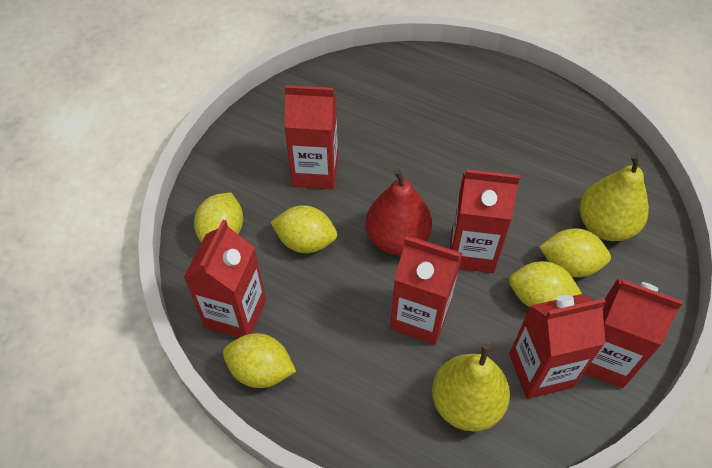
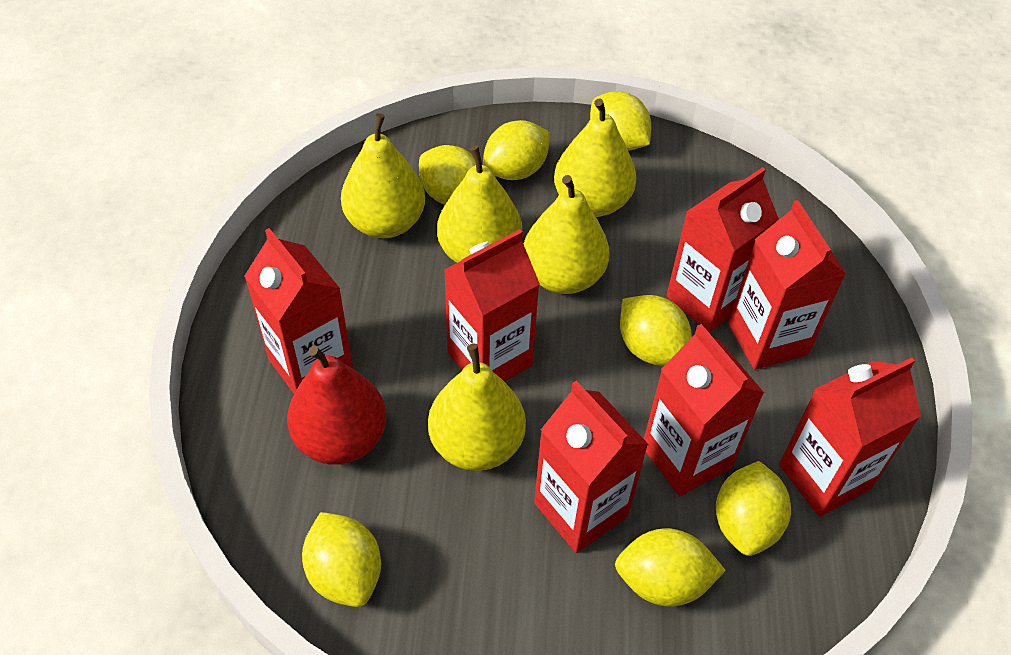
red carton: [184,220,266,338] [284,85,338,190] [390,236,463,345] [450,169,520,273] [509,294,606,399] [584,278,683,388] = 6 -> [244,228,353,394] [444,229,540,382] [534,381,649,553] [644,324,764,496] [666,167,779,332] [728,200,846,370] [779,357,921,517] = 7
yellow lemon: [194,193,243,242] [223,333,296,388] [270,205,337,253] [509,261,582,307] [539,228,611,277] = 5 -> [302,512,381,607] [419,145,476,205] [483,120,550,180] [590,91,651,151] [615,528,726,607] [620,295,692,365] [716,461,791,556] = 7
yellow pear: [432,344,510,432] [579,153,649,241] = 2 -> [341,113,425,238] [428,344,526,471] [437,145,522,263] [524,175,609,294] [554,98,636,217] = 5

